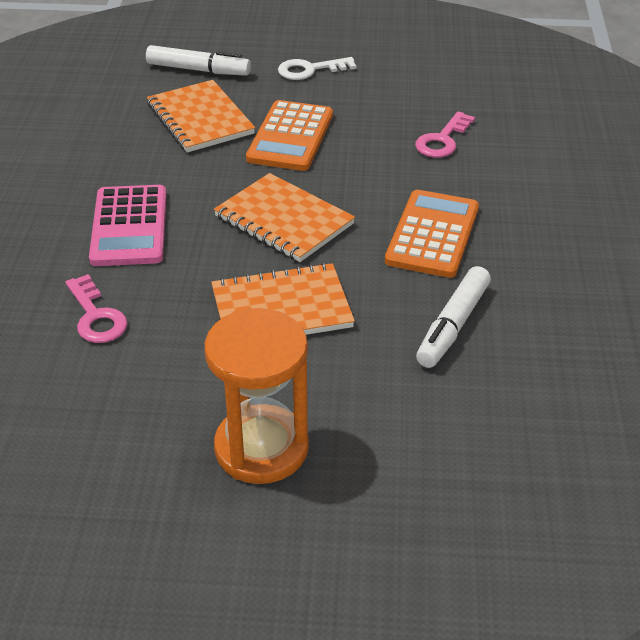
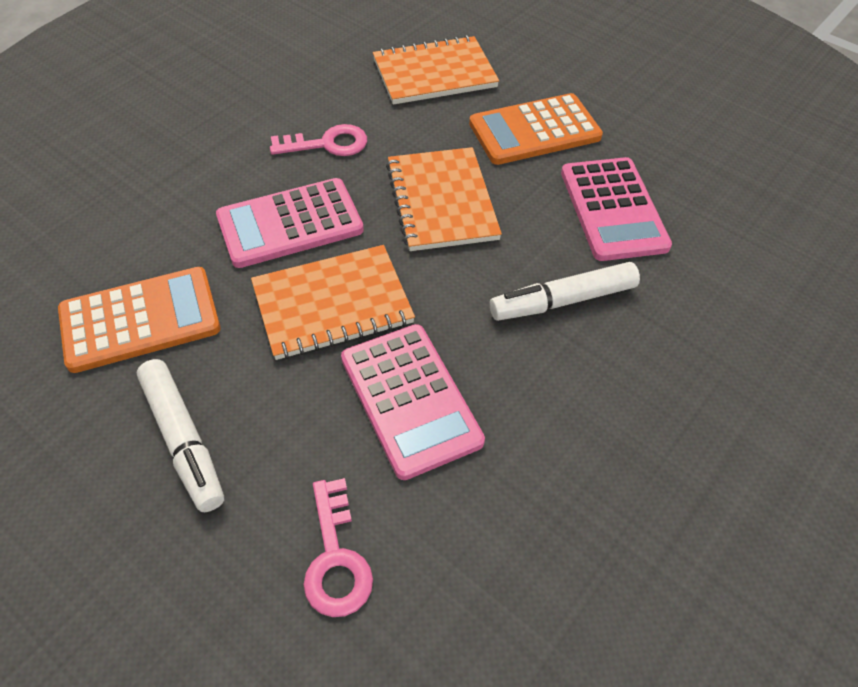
orange hourglass: [205,308,309,484] = 1 -> none = 0
pink calculator: [89,185,167,266] = 1 -> [216,178,364,268] [341,324,485,480] [561,157,672,261] = 3
white key: [278,57,356,80] = 1 -> none = 0

